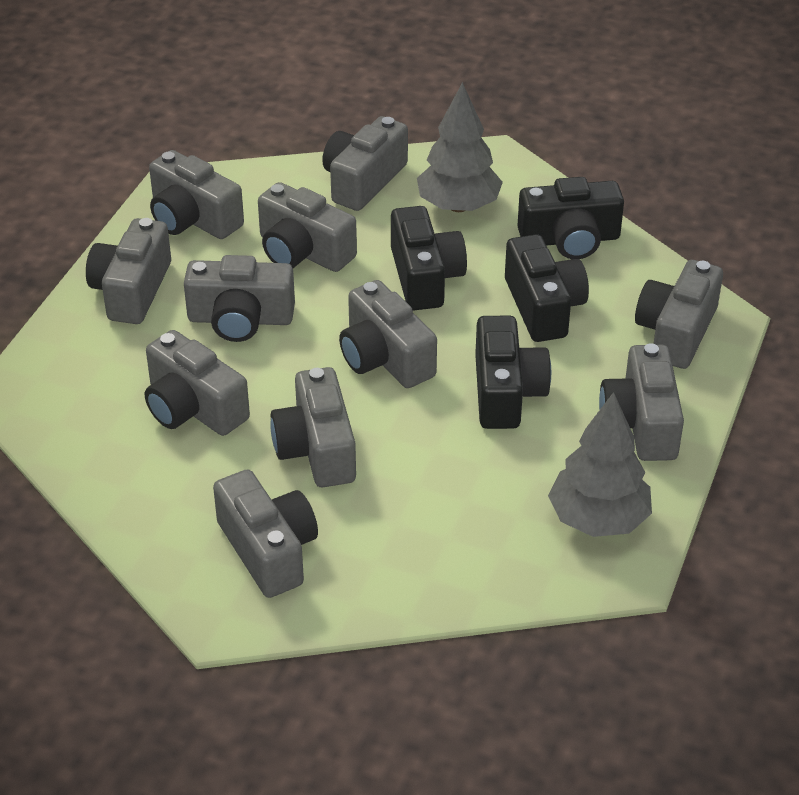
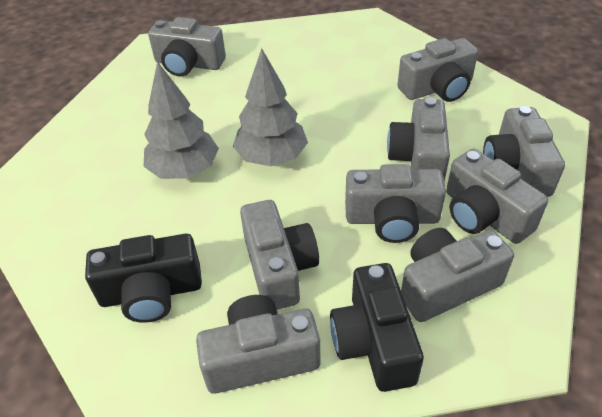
black camera: [391,206,467,310] [475,316,551,429] [505,234,589,342] [518,177,624,259] = 4 -> [85,234,202,323] [330,263,424,392] = 2
grey camera: [86,218,171,324] [145,330,250,436] [149,150,244,239] [184,255,295,342] [213,469,318,598] [258,182,357,272] [270,367,356,487] [322,116,408,211] [339,280,437,388] [599,343,684,461] [635,260,723,369] = 11 -> [148,17,226,77] [196,295,320,394] [240,200,319,310] [345,164,446,243] [387,97,450,182] [398,38,478,102] [401,228,514,322] [446,149,548,244] [483,106,565,197] = 9

